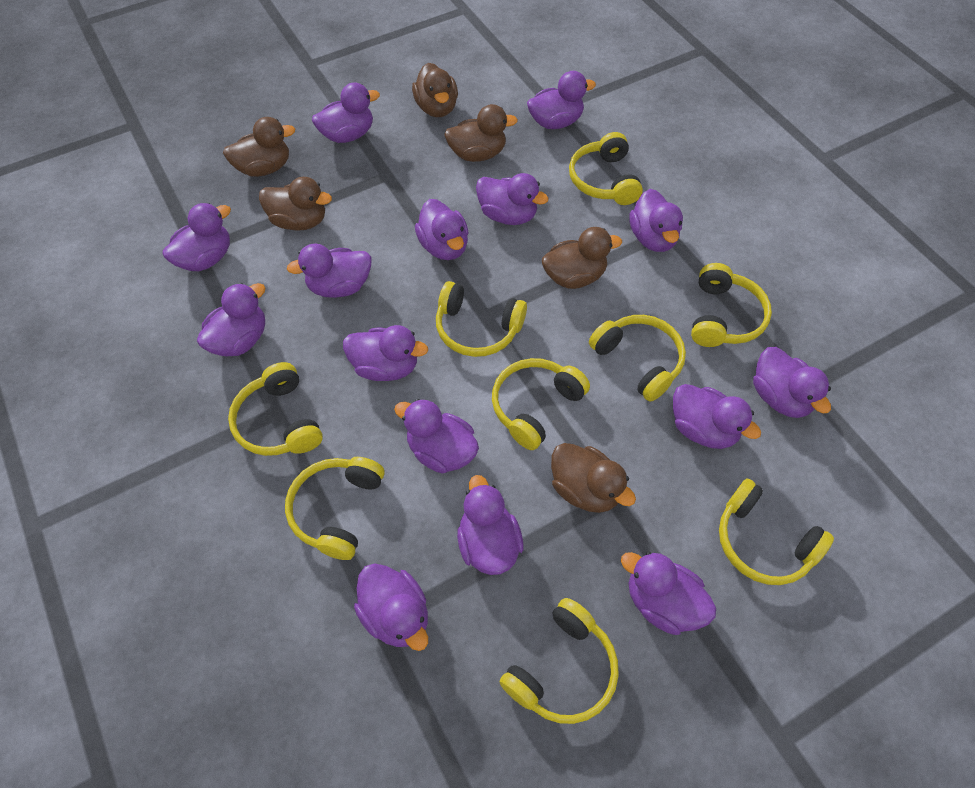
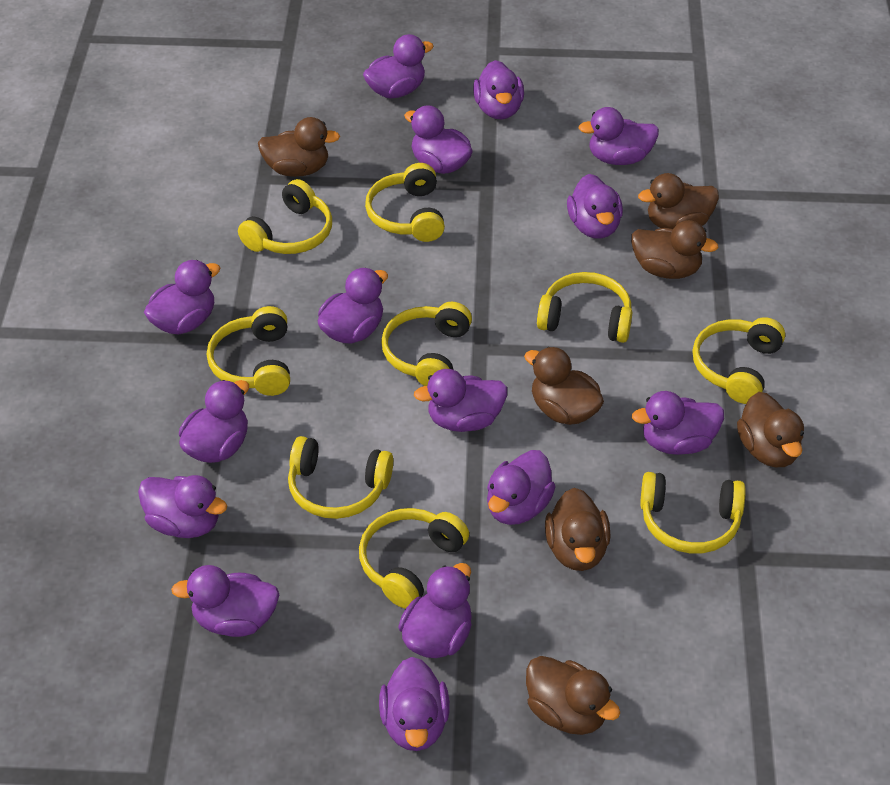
brown duck: [223,117,295,177] [259,177,332,231] [412,63,458,117] [444,104,518,162] [542,227,622,289] [551,443,636,513] = 6 -> [258,117,340,177] [524,347,604,425] [526,656,620,735] [545,488,611,571] [631,220,718,279] [638,173,719,229] [737,392,804,467] = 7

